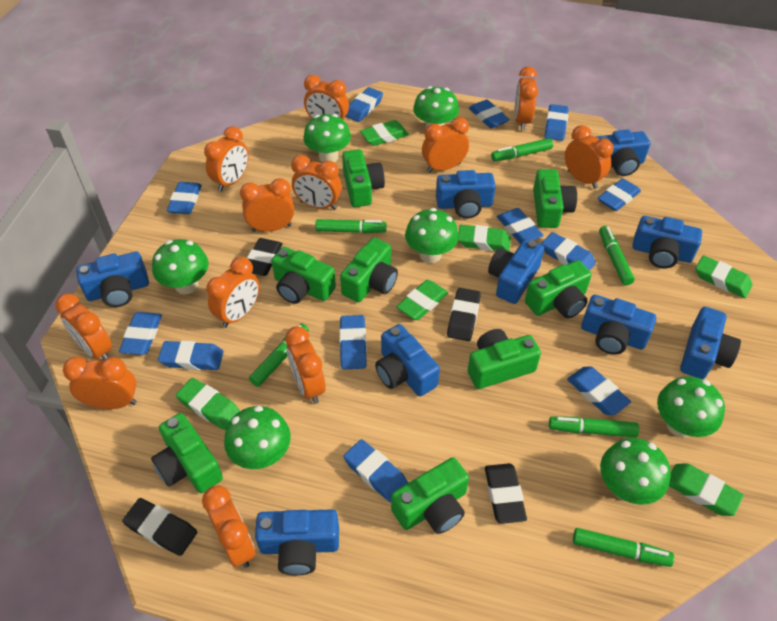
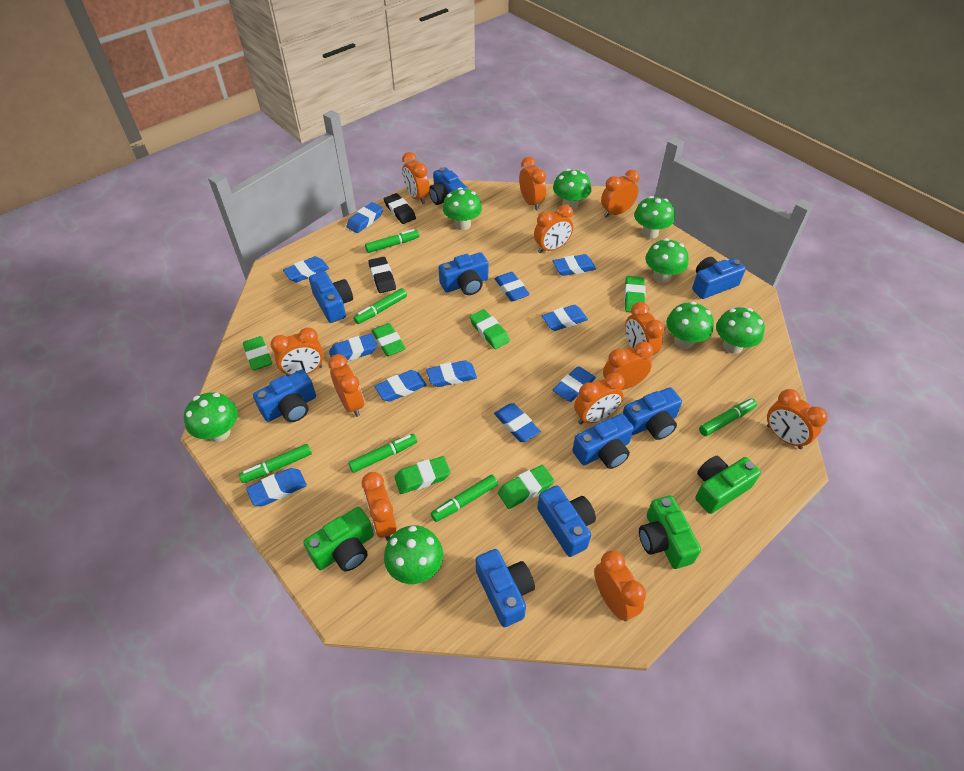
black eraser: [122,498,197,556] [247,238,283,276] [447,288,481,341] [485,463,527,524] = 4 -> [368,257,396,293] [384,193,416,224] = 2
blue eraser: [119,312,162,355] [158,340,223,370] [167,182,202,214] [339,315,367,369] [343,439,408,503] [345,87,383,122] [469,100,510,128] [497,208,543,244] [541,232,596,271] [544,104,569,141] [567,366,631,415] [598,179,641,211] = 12 -> [246,468,307,506] [283,256,329,282] [329,334,377,361] [346,202,383,233] [375,370,426,402] [426,360,477,387] [494,403,541,442] [495,272,530,301] [542,305,588,331] [553,254,596,276] [553,366,596,402] = 11
green camera: [151,413,223,493] [272,247,336,304] [340,238,398,302] [342,149,385,207] [391,457,469,534] [468,329,541,389] [525,260,592,318] [533,169,577,228] = 8 -> [303,507,374,571] [639,495,701,569] [695,456,761,514] = 3
green mushroom: [152,239,208,294] [224,406,291,469] [303,114,351,162] [405,208,459,263] [413,86,459,128] [600,438,671,505] [657,377,725,437] = 7 -> [184,392,238,442] [384,525,443,584] [442,187,482,230] [553,169,591,210] [634,196,675,239] [645,238,689,283] [666,302,714,349] [716,307,765,354] = 8

